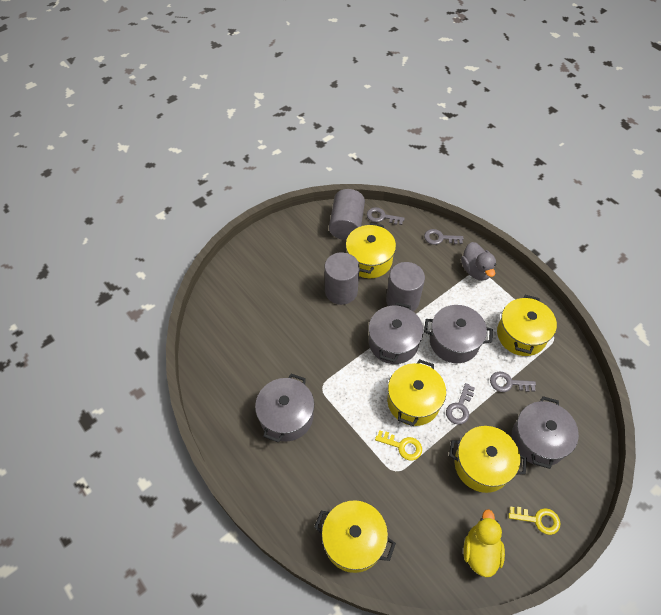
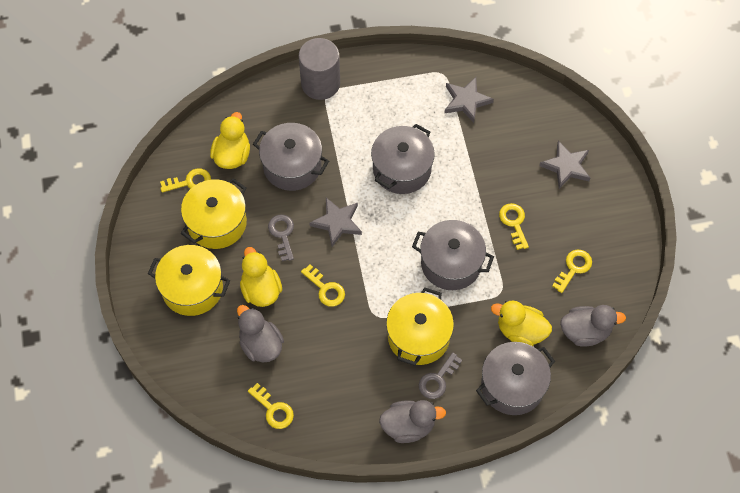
grey cylinder: [325,252,359,305] [329,189,365,240] [386,262,425,312] = 3 -> [299,38,340,100] = 1
grey duck: [461,242,496,281] = 1 -> [237,305,284,363] [379,400,446,443] [560,305,626,346] = 3
grey key: [367,207,405,225] [424,229,463,245] [446,383,475,425] [490,372,536,392] = 4 -> [268,214,294,261] [419,352,462,399] = 2
grey star: none = 0 -> [309,198,362,247] [445,77,494,123] [539,141,590,189] = 3
yellow duck: [463,509,505,577] = 1 -> [210,112,250,169] [240,247,282,307] [491,301,552,346] = 3
yellow key: [375,430,422,460] [508,506,561,535] = 2 -> [160,168,211,193] [248,383,294,429] [301,264,345,307] [499,203,529,250] [552,250,592,293] = 5
yellow pot: [314,500,396,573] [346,223,396,278] [387,359,446,426] [449,426,527,493] [497,295,557,356] = 5 -> [148,245,230,316] [181,178,247,249] [386,287,454,366] = 3

